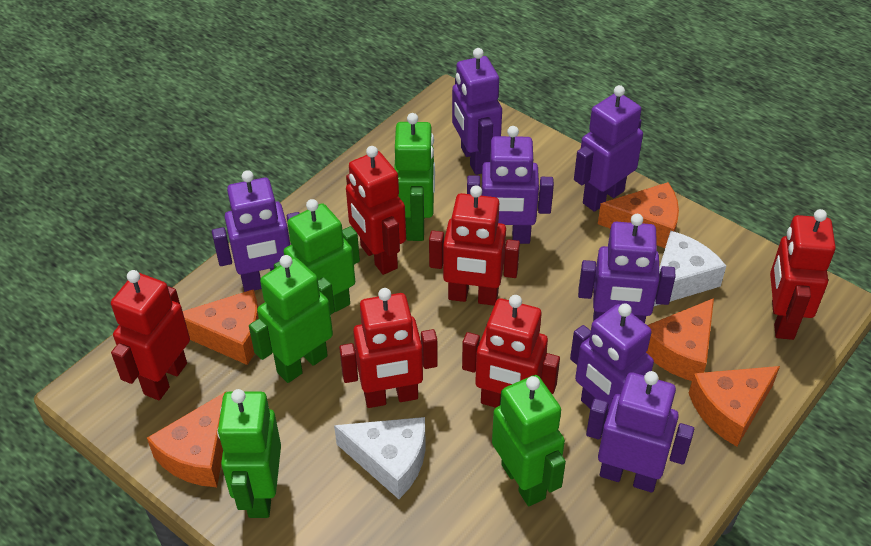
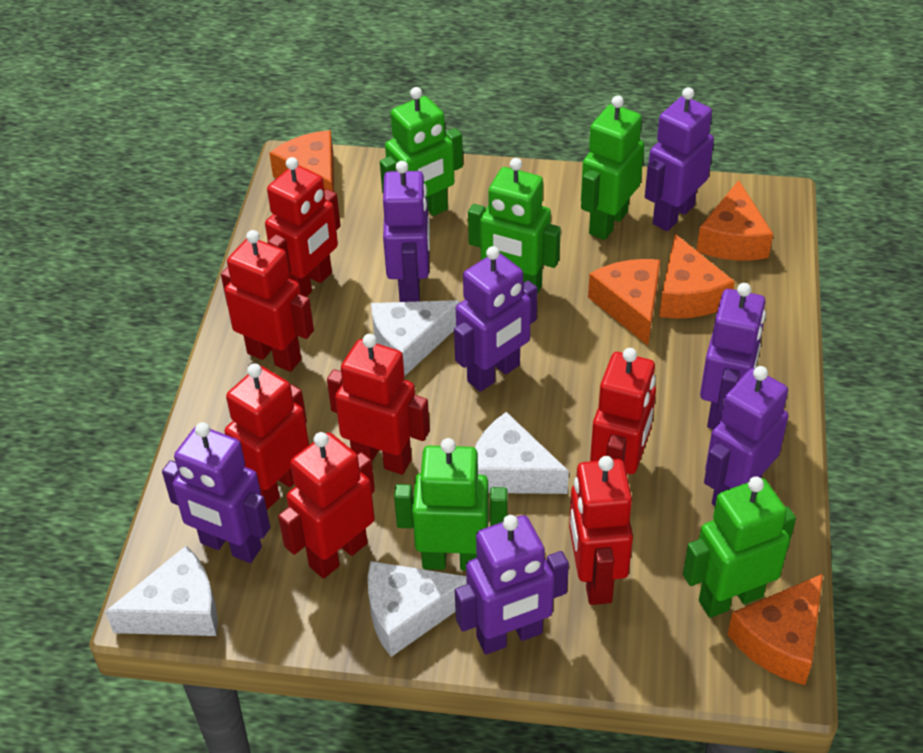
red robot: [111,270,190,400] [339,288,438,408] [346,146,406,275] [429,185,520,306] [462,295,560,408] [770,209,836,340] = 6 -> [221,230,314,372] [224,363,309,510] [265,157,341,297] [278,432,375,579] [327,334,430,475] [569,456,633,605] [590,348,656,474] = 7
white cheese: [334,417,426,499] [654,231,726,306] = 2 -> [105,546,218,636] [368,561,467,657] [371,300,460,377] [475,412,569,494] = 4

